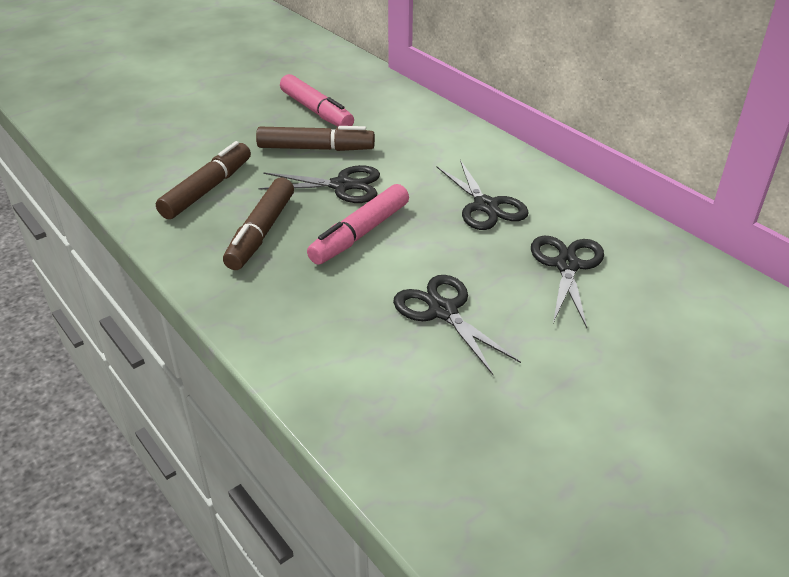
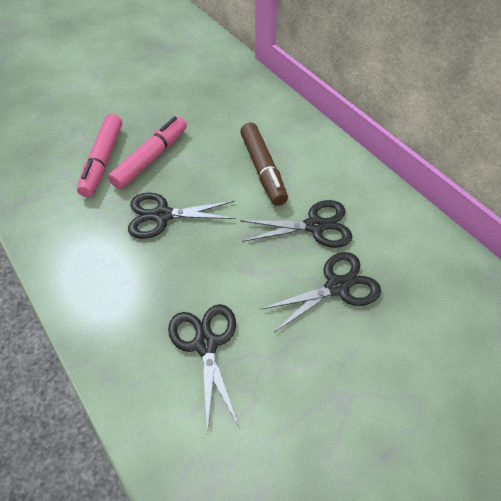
brown marker: [156,141,251,219] [223,178,294,270] [256,126,375,151] = 3 -> [240,123,288,206] = 1

